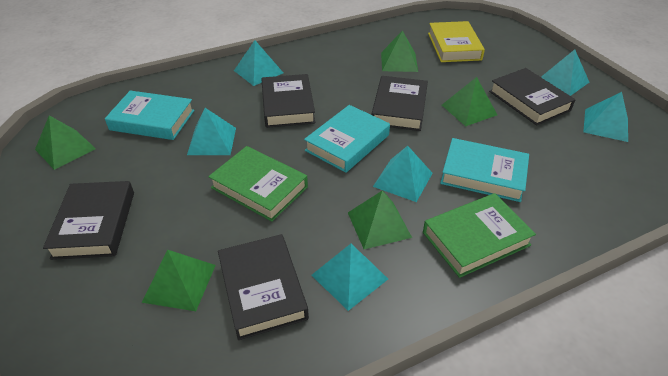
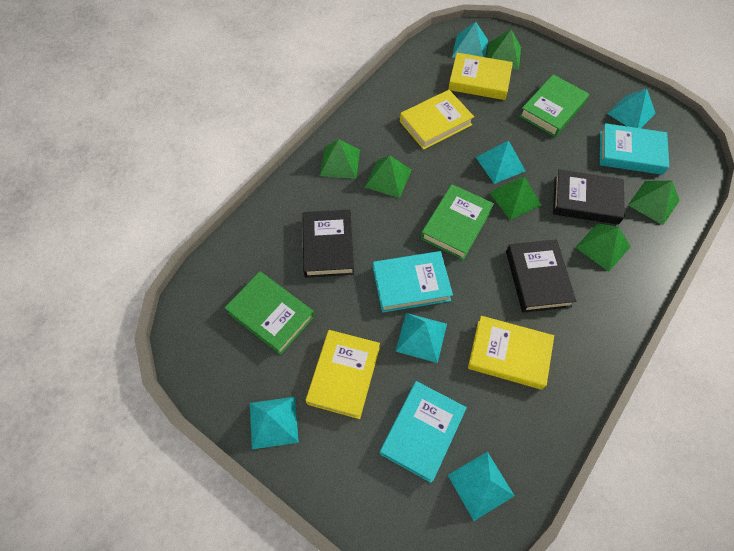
black book: [43,181,134,260] [218,234,309,340] [261,74,315,128] [371,76,428,131] [489,68,576,126] = 5 -> [302,210,354,278] [506,239,576,313] [553,170,625,225] = 3
green book: [208,146,308,222] [423,193,536,278] = 2 -> [225,271,315,355] [421,184,494,260] [519,74,589,137] = 3
green pyramid: [35,115,96,170] [142,250,216,311] [348,190,412,249] [381,30,418,72] [442,77,497,126] = 5 -> [320,139,360,179] [365,155,412,198] [487,30,521,70] [489,176,541,220] [575,223,631,272] [628,181,680,225] = 6
yellow book: [428,21,485,62] = 1 -> [306,330,380,419] [400,90,474,150] [448,53,513,100] [468,316,554,390] = 4

